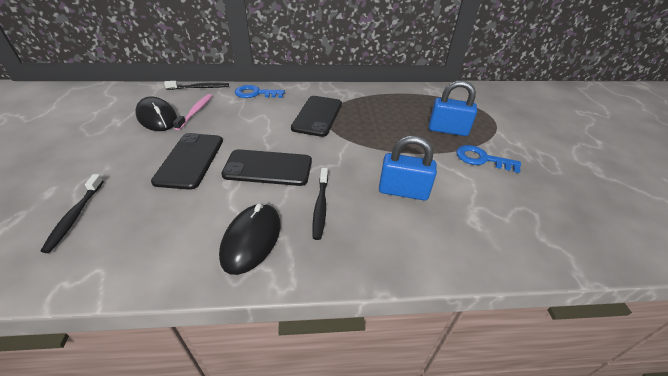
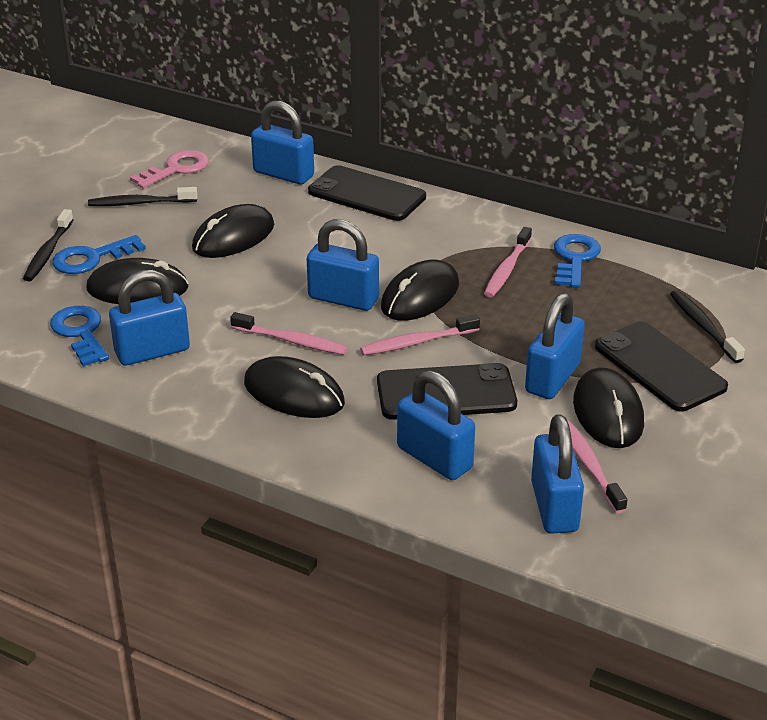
black mouse: [135,97,177,131] [219,203,281,275] = 2 -> [86,258,189,304] [192,204,274,258] [244,356,345,418] [381,260,459,321] [573,367,644,448] = 5
blue key: [235,85,285,98] [456,145,521,173] = 2 -> [50,306,109,367] [52,235,146,274] [554,234,601,288] = 3
blue padlock: [379,136,437,200] [429,80,477,136] = 2 -> [109,270,190,365] [251,101,314,185] [307,219,379,311] [397,370,475,480] [525,293,585,399] [531,414,584,533] = 6
pink key: none = 0 -> [130,150,209,189] = 1
pink toothbrush: [173,94,212,130] = 1 -> [230,312,348,355] [360,314,480,355] [484,227,532,297] [567,420,628,513] = 4

